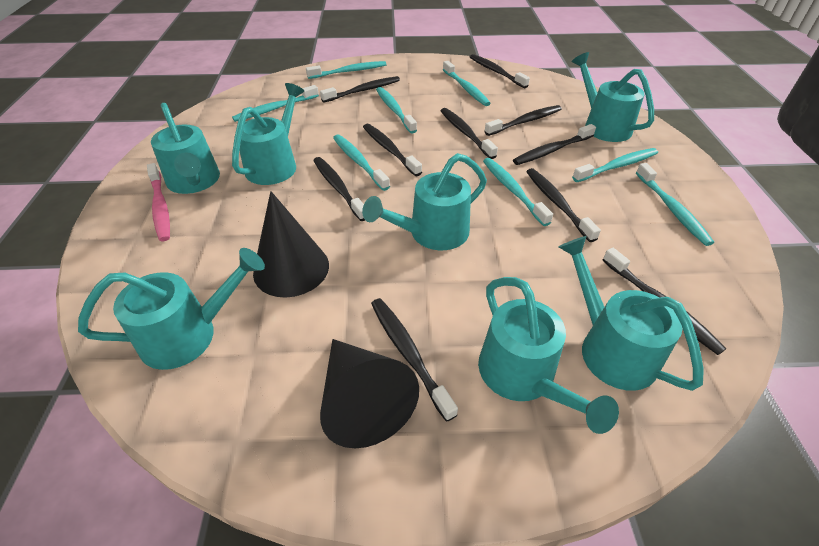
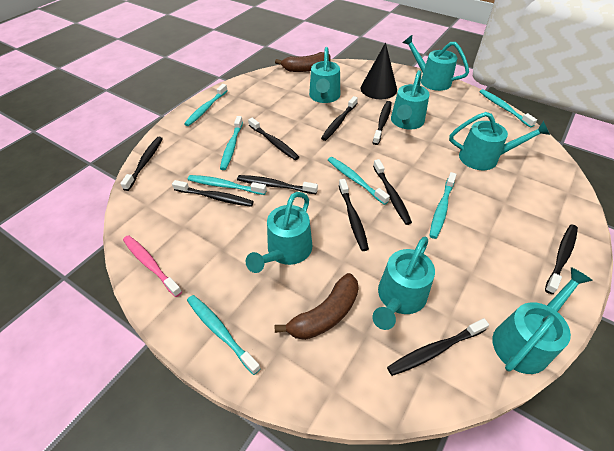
black cone: [253,191,329,297] [320,339,419,449] = 2 -> [361,42,397,99] = 1
brown banana: none = 0 -> [275,52,331,72] [275,273,358,340] = 2
turquoise toothbrush: [232,85,319,122] [306,61,387,79] [333,134,390,191] [376,87,417,134] [443,61,491,106] [483,158,553,226] [572,148,658,182] [636,163,714,246] = 8 -> [184,84,228,126] [187,295,261,375] [188,175,267,195] [220,116,243,170] [328,157,390,205] [429,172,457,239] [479,89,537,128] = 7

